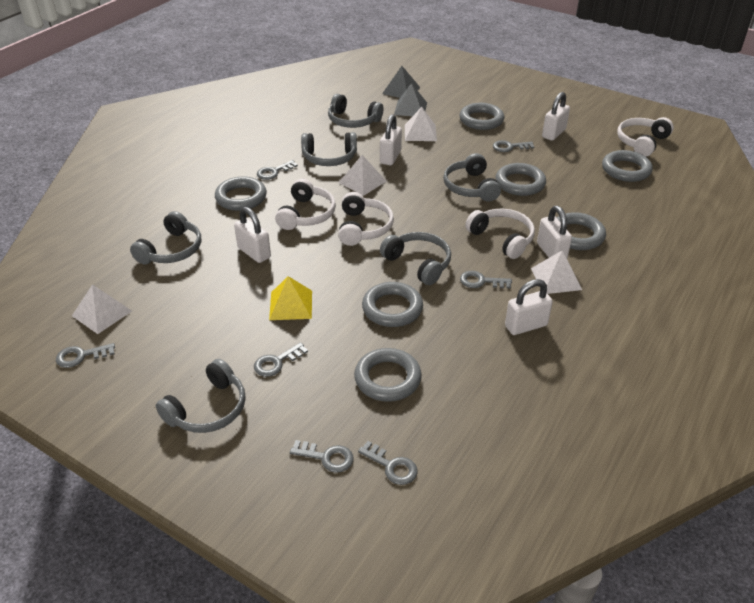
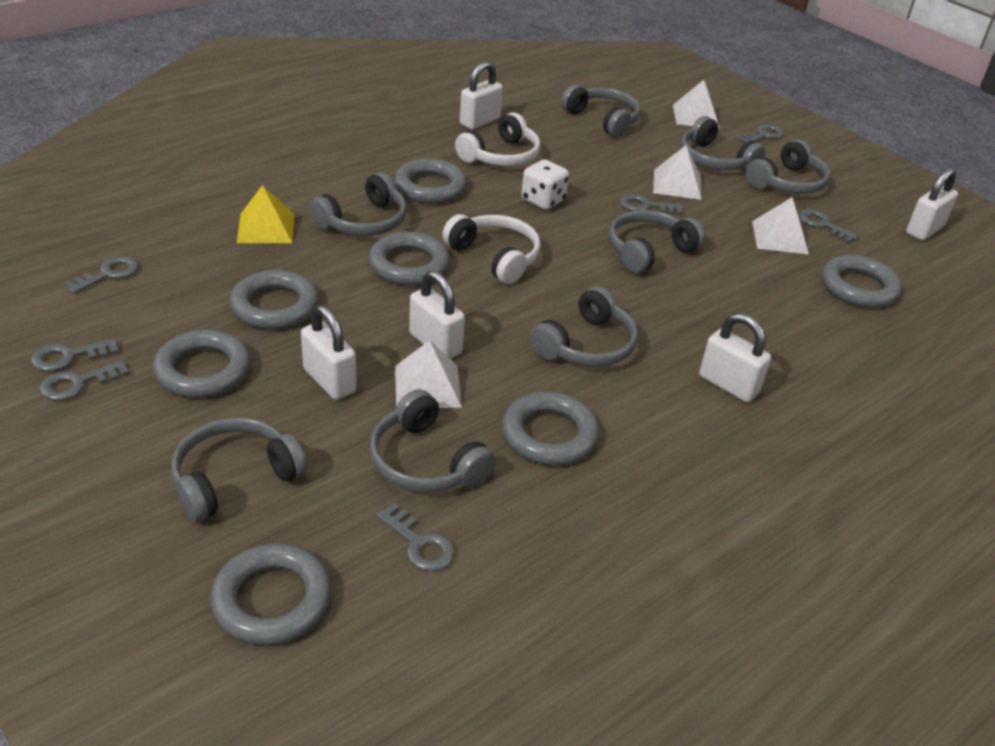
grey headphones: [130,211,201,264] [156,359,246,433] [301,132,357,166] [328,94,383,128] [380,232,451,285] [443,153,501,202] = 6 -> [171,417,307,522] [309,173,407,236] [369,389,496,492] [530,286,638,367] [561,85,641,137] [609,210,705,274] [681,116,765,171] [745,139,831,194] = 8
grey pyramid: [382,66,420,98] [394,83,427,116] = 2 -> none = 0
white dice: none = 0 -> [521,159,569,210] = 1
white headphones: [275,179,336,230] [338,192,394,246] [465,209,535,259] [617,117,674,157] = 4 -> [442,214,541,284] [455,113,541,166] = 2

